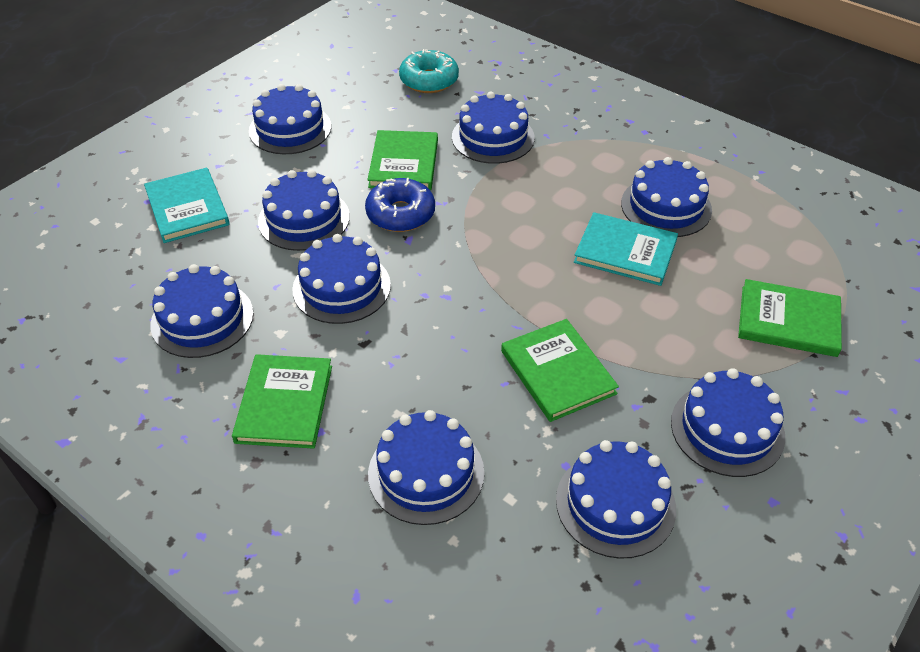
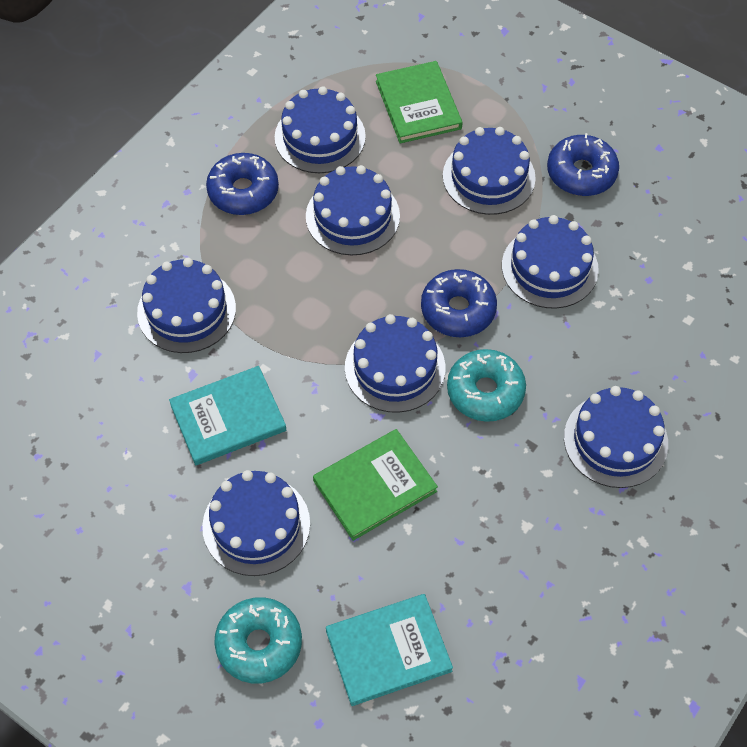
blue cake: [150,264,254,358] [249,84,331,154] [258,170,350,251] [292,234,391,324] [368,410,484,525] [452,92,535,164] [556,440,676,559] [621,157,712,237] [671,368,785,477] = 9 -> [137,258,236,353] [202,470,310,576] [275,86,366,173] [306,165,400,255] [345,314,445,413] [443,127,536,215] [502,215,599,308] [564,386,668,488] = 8
blue donut: [365,178,435,232] = 1 -> [206,153,279,215] [421,269,497,337] [547,133,619,196] = 3
green book: [232,354,332,449] [367,130,438,191] [501,319,619,422] [738,279,842,357] = 4 -> [313,429,438,541] [376,61,463,143] = 2
turquoise donut: [399,49,459,93] = 1 -> [214,597,302,684] [447,349,526,422] = 2

